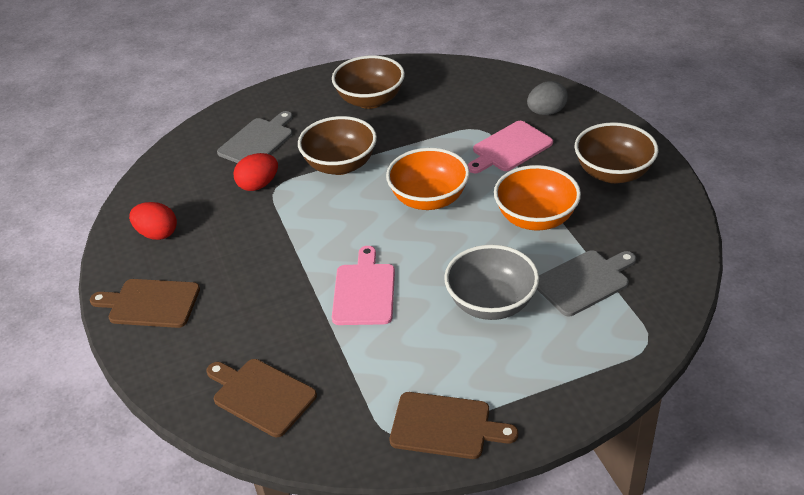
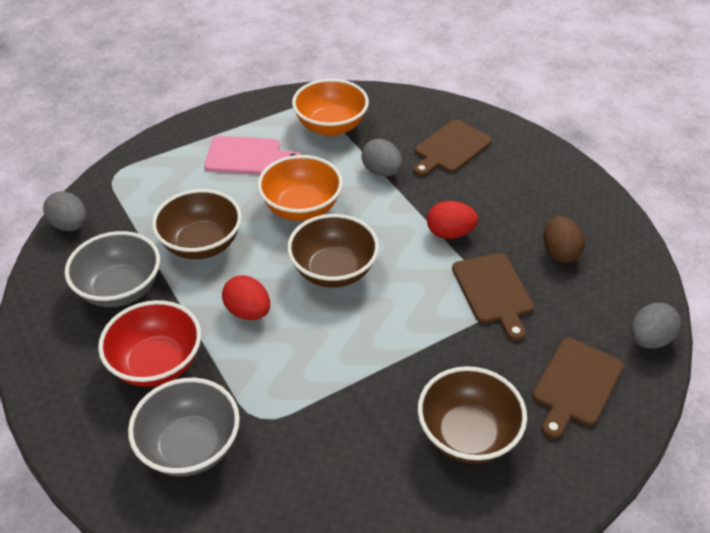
brown egg: none = 0 -> [543,216,585,263] = 1
grey bowl: [444,245,539,320] = 1 -> [65,231,160,307] [128,378,240,476] = 2
grey cutting board: [217,111,293,163] [537,250,636,316] = 2 -> none = 0
grey egg: [527,81,568,115] = 1 -> [43,191,87,231] [361,139,402,176] [631,303,681,349] = 3
pink cutting board: [332,246,395,325] [468,121,553,173] = 2 -> [204,136,301,174] = 1
red bowl: none = 0 -> [98,300,201,387] = 1

